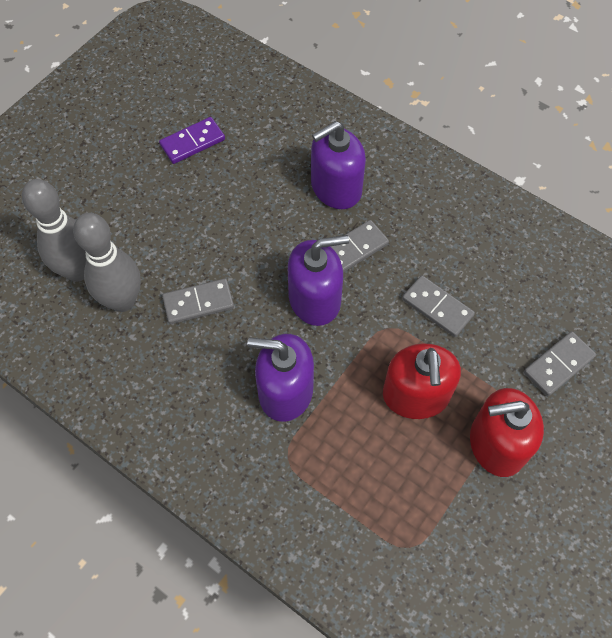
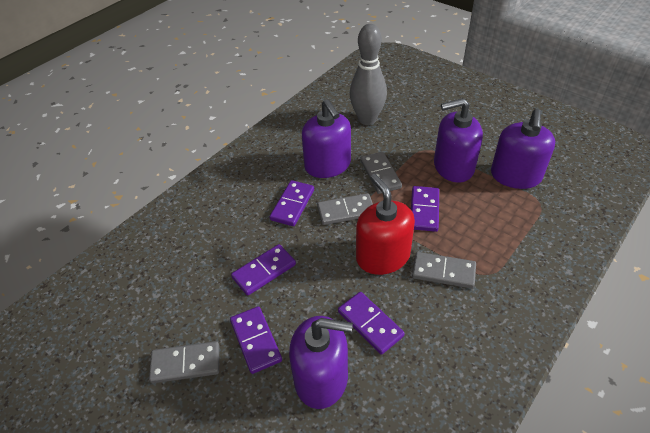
grey bowling pin: [22,179,86,282] [73,213,141,312] = 2 -> [349,24,387,125] = 1
purple domino: [159,117,225,164] = 1 -> [230,306,282,374] [231,244,296,296] [270,180,314,226] [338,292,405,355] [411,186,439,232] = 5
purple soap dispenser: [247,334,314,422] [288,235,349,326] [311,121,366,209] = 3 -> [289,316,353,409] [302,99,351,178] [434,98,483,183] [491,109,555,189] = 4
red soap dispenser: [383,343,461,419] [470,388,544,477] = 2 -> [356,174,415,275] = 1

